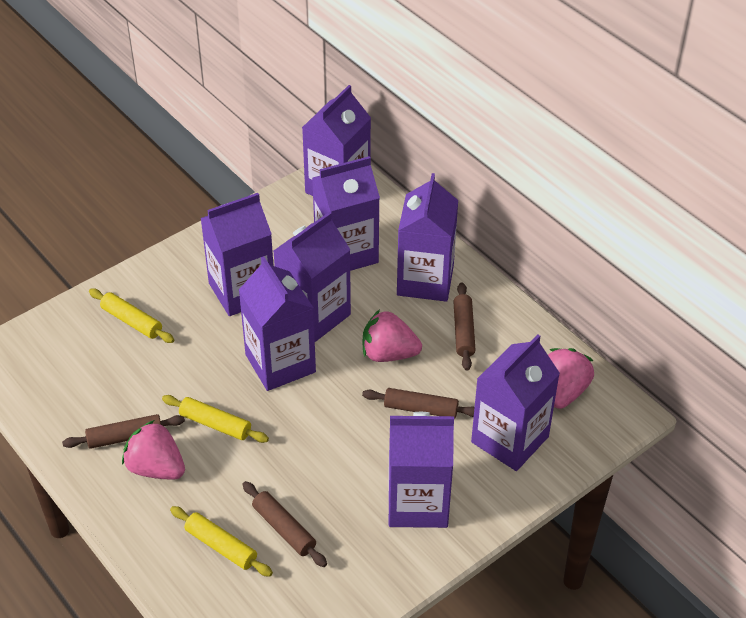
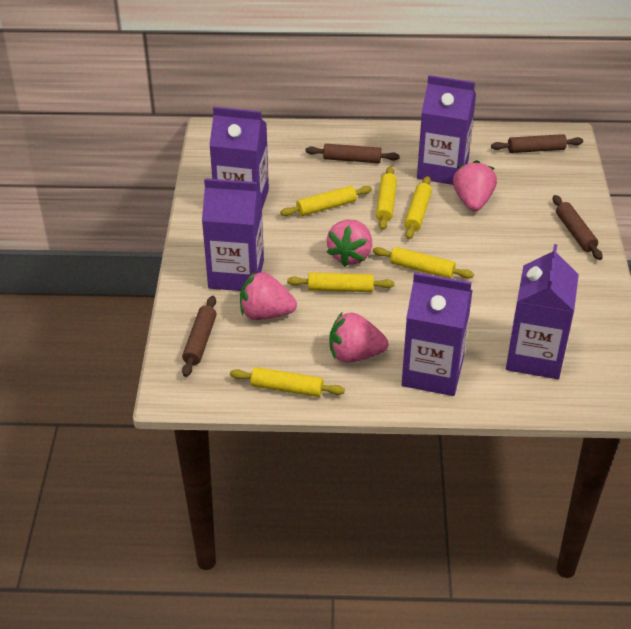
pink strawberry: [122,420,185,480] [363,310,422,362] [548,348,594,409] = 3 -> [240,272,297,320] [327,220,372,267] [329,313,389,363] [453,160,497,211] = 4
purple carton: [200,193,274,316] [239,256,316,391] [274,212,351,342] [302,85,371,196] [312,156,380,271] [389,412,454,528] [397,173,458,302] [471,334,560,471] = 8 -> [202,178,264,291] [209,107,269,209] [402,272,473,396] [417,75,476,185] [506,244,579,379] = 5
yellow rolling pin: [89,289,174,343] [162,395,269,443] [170,506,273,577] = 3 -> [230,367,345,397] [280,186,372,216] [287,273,395,292] [373,247,474,279] [376,166,397,230] [404,176,432,239] = 6

